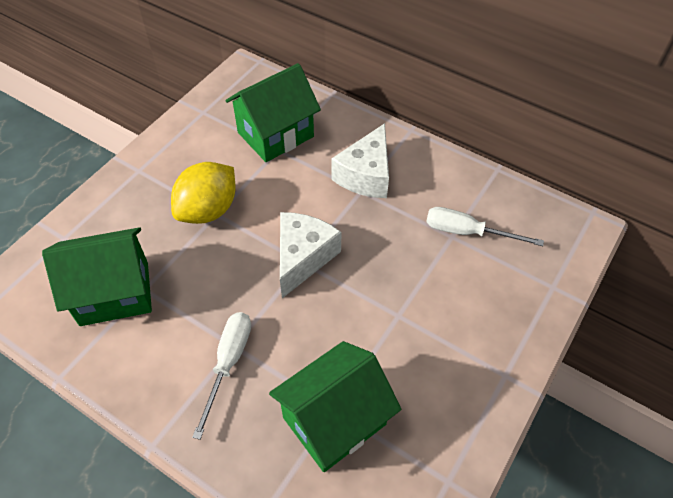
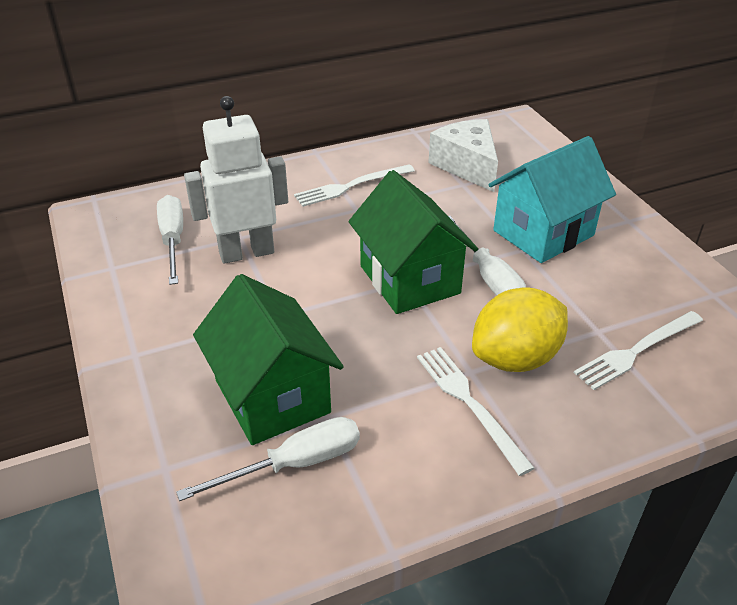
green house: [42,227,152,326] [225,63,321,162] [269,341,401,472] = 3 -> [193,274,344,445] [348,170,478,314] = 2
turquoise house: none = 0 -> [488,136,616,263] = 1
white cheese: [280,212,341,298] [331,123,389,198] = 2 -> [428,119,498,192] = 1
white fork: none = 0 -> [294,164,415,207] [417,347,534,476] [574,311,703,390] = 3
white robot: none = 0 -> [184,96,288,264] = 1
white screwdriver: [192,312,251,440] [426,207,544,246] = 2 -> [157,195,183,285] [176,417,360,501] [448,216,526,296] = 3

